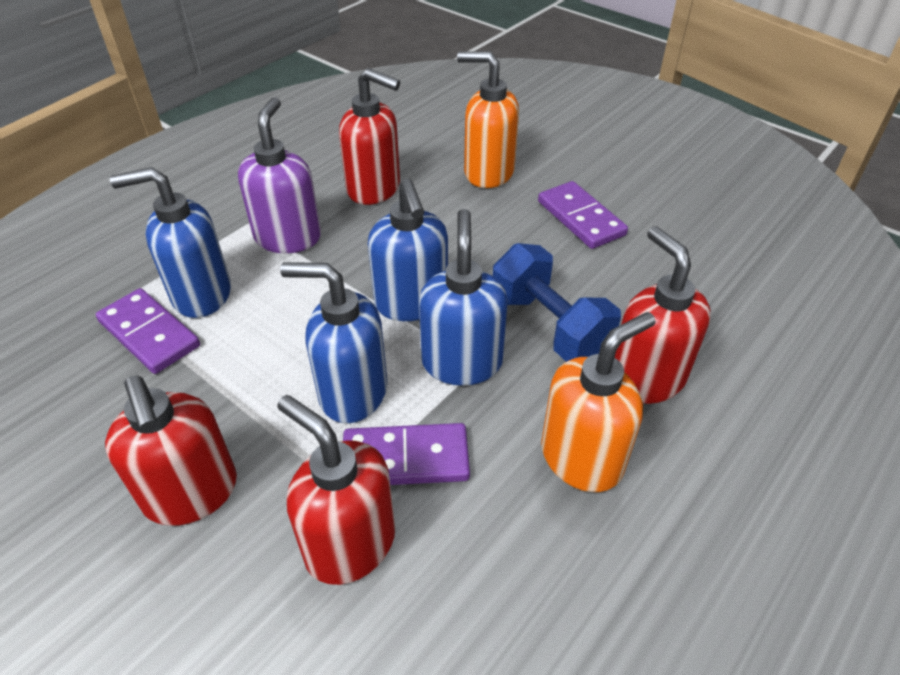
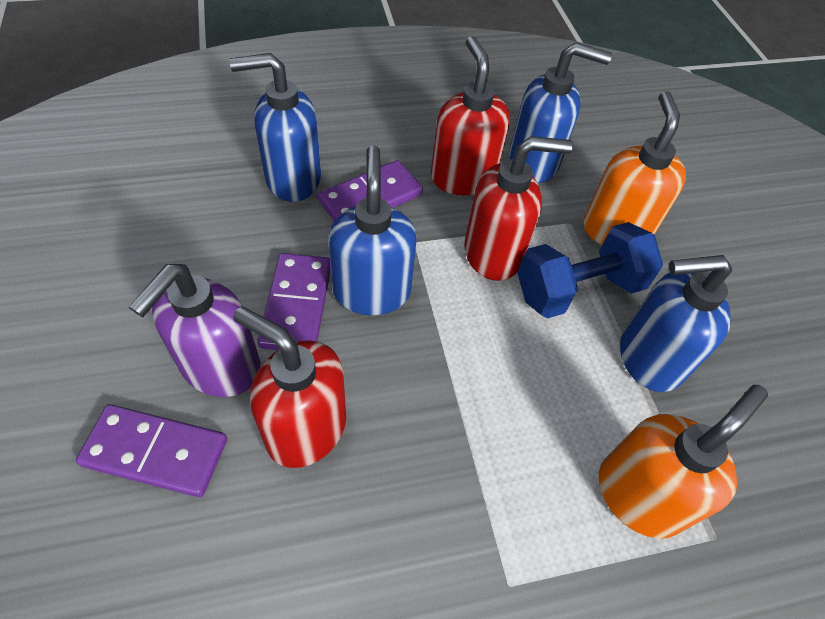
red soap dispenser: [105,375,237,526] [277,395,395,585] [339,68,400,205] [614,226,711,404] = 4 -> [233,307,346,468] [431,36,510,195] [464,136,573,281] = 3

